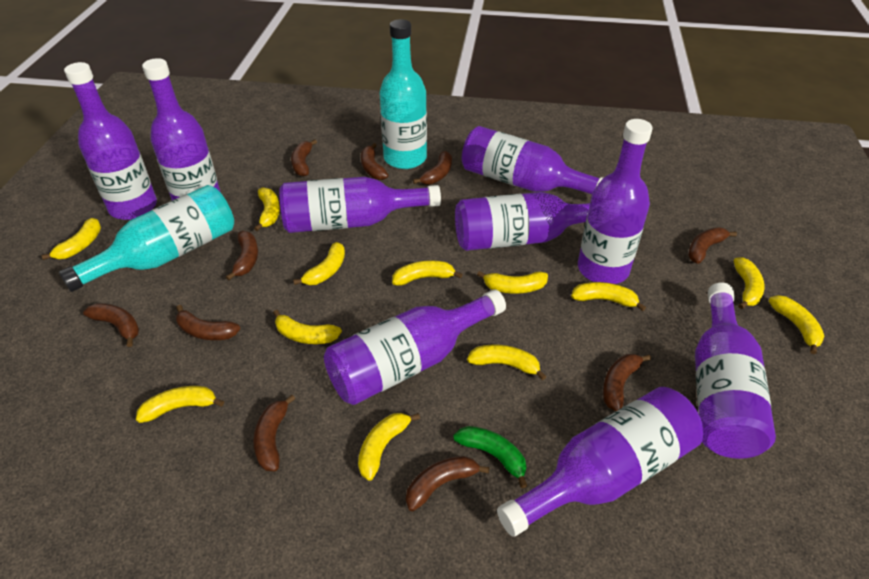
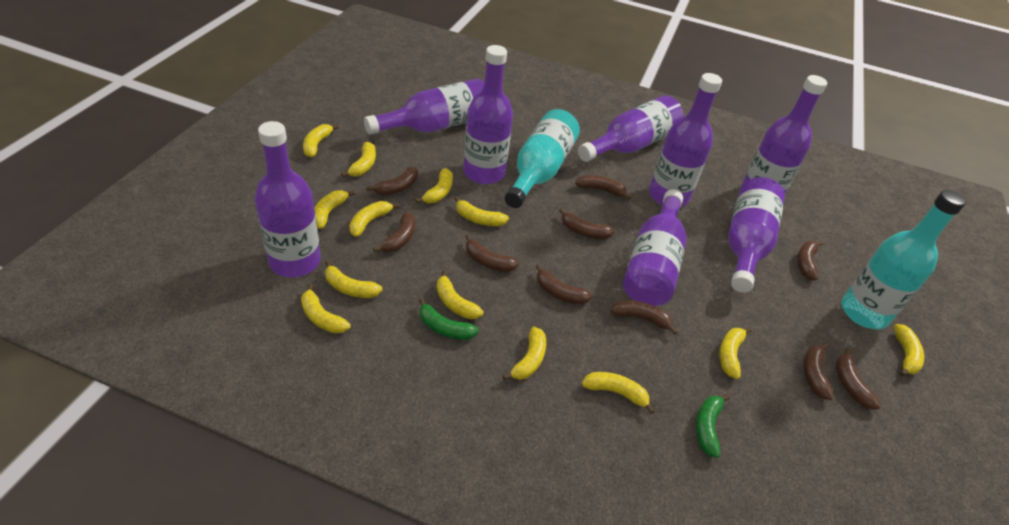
green banana: [453,426,527,488] = 1 -> [419,298,479,340] [696,394,730,458] = 2
purple bottle: [64,62,157,220] [142,58,221,200] [279,177,441,233] [324,289,506,405] [455,192,590,251] [462,126,603,194] [497,387,703,537] [578,119,653,284] [695,282,776,459] = 9 -> [255,121,321,277] [364,79,484,135] [463,45,513,184] [578,95,684,162] [623,189,687,306] [649,73,722,207] [728,177,785,293] [741,75,827,193] = 8
yellow banana: [42,218,101,260] [136,386,224,423] [254,187,280,231] [273,310,342,344] [293,242,345,285] [358,413,420,481] [392,260,463,286] [467,345,546,380] [477,271,548,294] [571,282,646,311] [734,257,765,309] [769,295,824,354] = 12 -> [301,284,351,334] [303,124,339,158] [314,190,355,229] [325,260,383,298] [341,142,376,177] [349,201,400,237] [415,168,453,203] [437,270,483,319] [454,196,509,226] [502,327,546,380] [582,372,654,414] [719,327,752,379] [894,324,924,376] = 13

